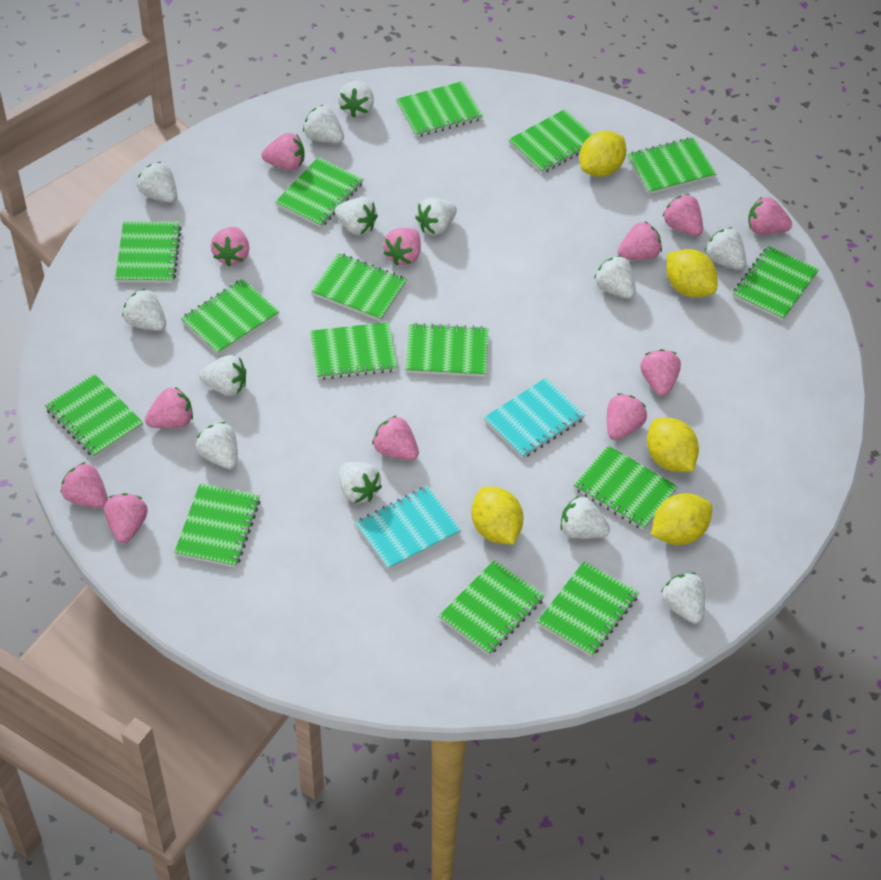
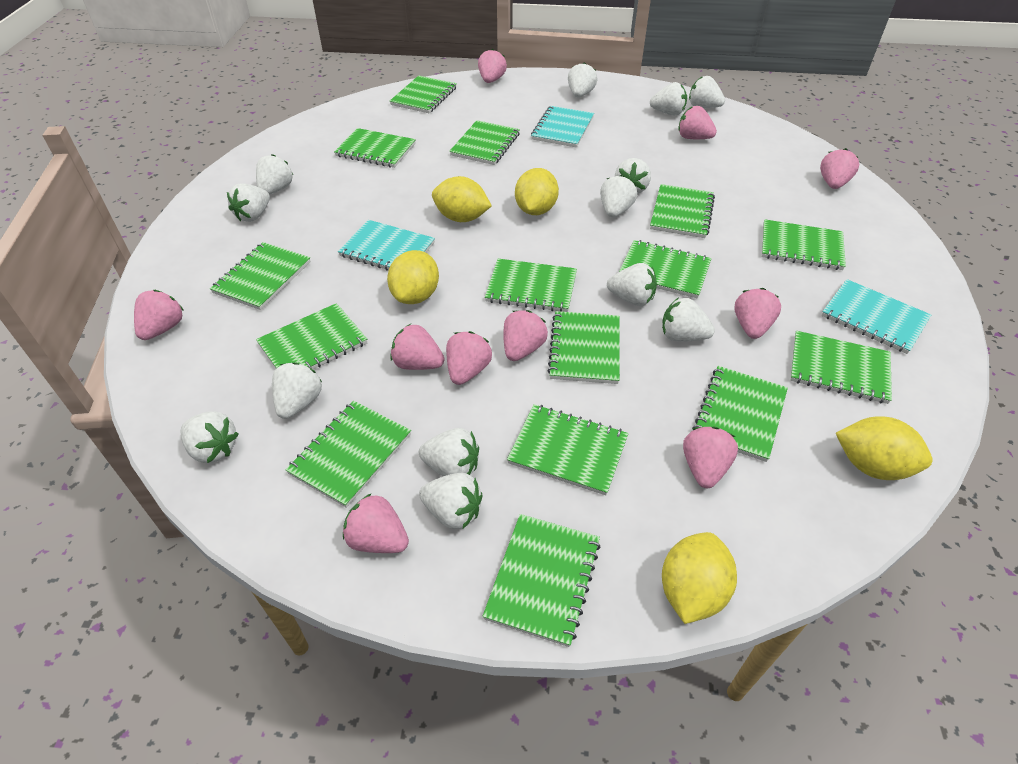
pink strawberry: [61,462,108,508] [104,493,148,543] [145,387,193,428] [211,227,249,266] [262,133,305,170] [372,415,419,460] [383,228,421,266] [607,393,647,440] [618,222,662,260] [640,349,681,396] [663,194,703,236] [748,197,792,234] = 12 -> [134,290,184,340] [343,493,409,553] [390,324,445,370] [446,331,492,385] [478,49,507,83] [503,310,548,361] [678,106,717,139] [683,427,738,488] [734,288,781,339] [820,148,859,189] = 10
turquoise notebook: [355,486,461,571] [484,378,585,459] = 2 -> [338,220,435,270] [531,106,594,148] [821,279,931,354] = 3

